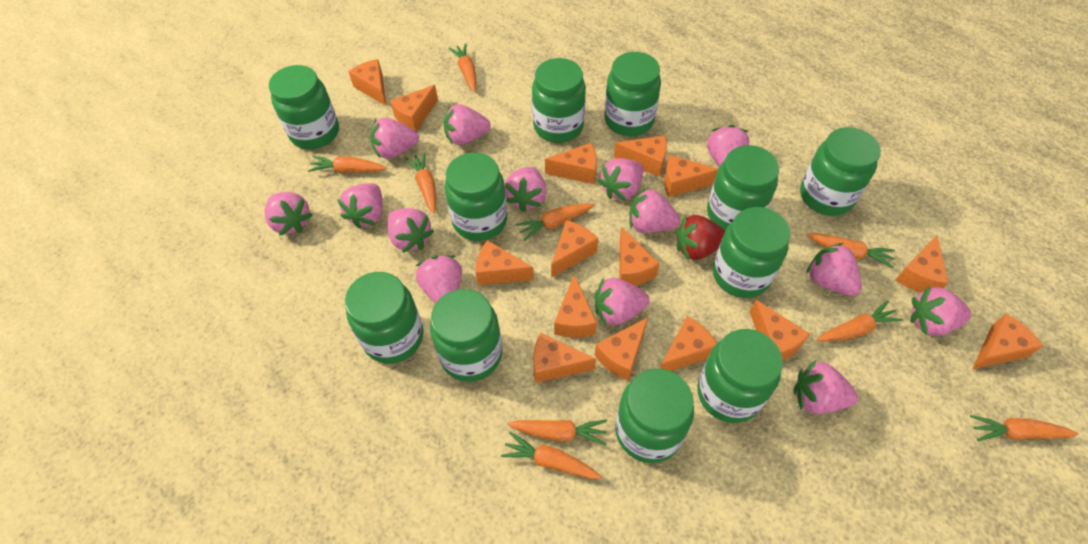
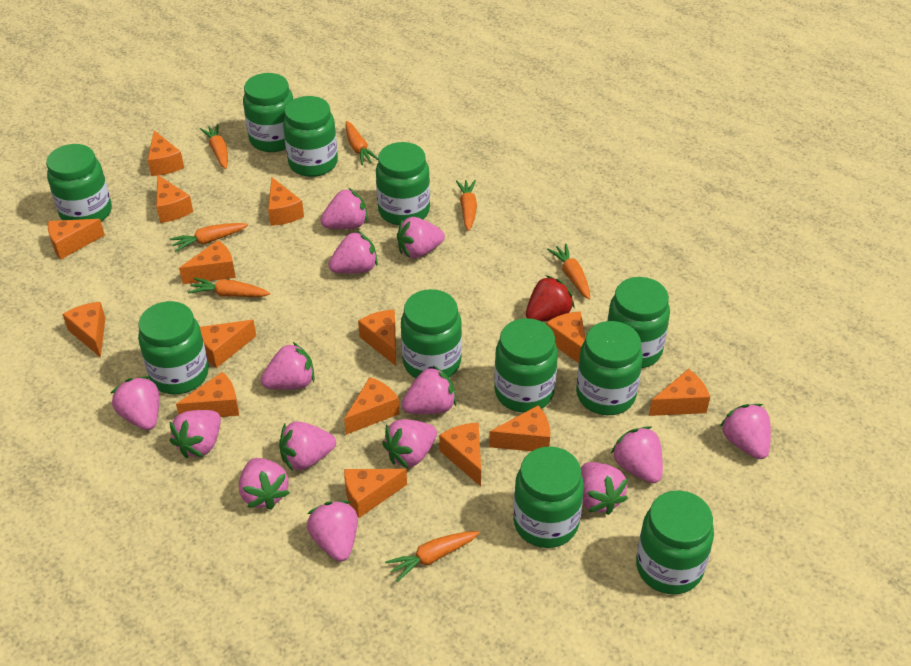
orange carrot: [308,156,386,173] [405,152,436,214] [449,43,476,92] [501,432,602,479] [508,420,607,446] [515,203,595,241] [806,233,895,268] [817,301,903,342] [970,415,1078,441] = 9 -> [170,223,248,252] [188,278,270,297] [200,124,228,169] [345,121,378,165] [385,531,479,582] [456,180,477,231] [547,244,590,300] = 7

